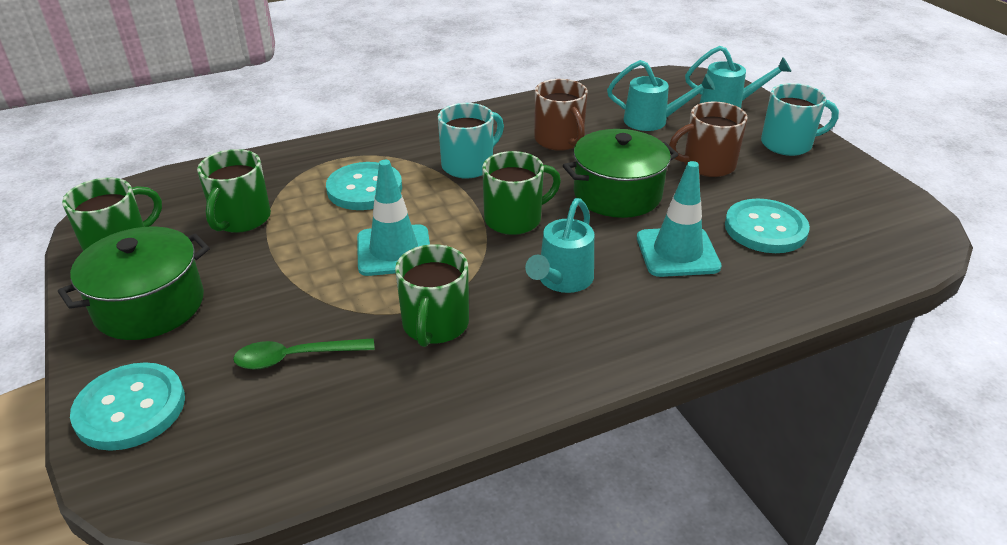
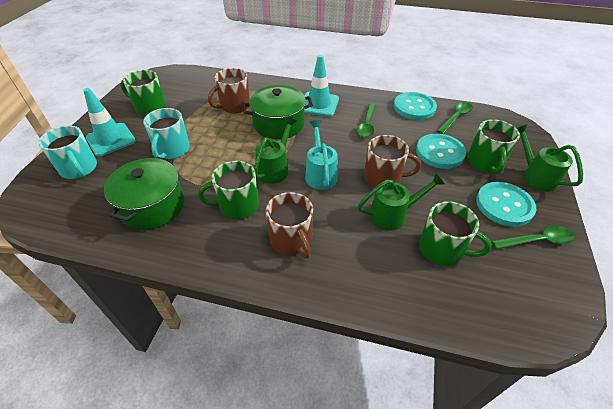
brown mug: [534,79,588,151] [669,102,748,177] = 2 -> [208,68,250,114] [266,192,313,258] [364,135,421,188] = 3
green spoon: [233,338,375,370] = 1 -> [357,104,376,138] [437,102,473,134] [492,226,575,249] = 3
green watering can: none = 0 -> [254,117,297,184] [358,173,445,231] [517,124,583,192] = 3
turquoise watering can: [525,198,594,293] [607,60,715,131] [685,46,791,108] = 3 -> [305,120,338,190] = 1

